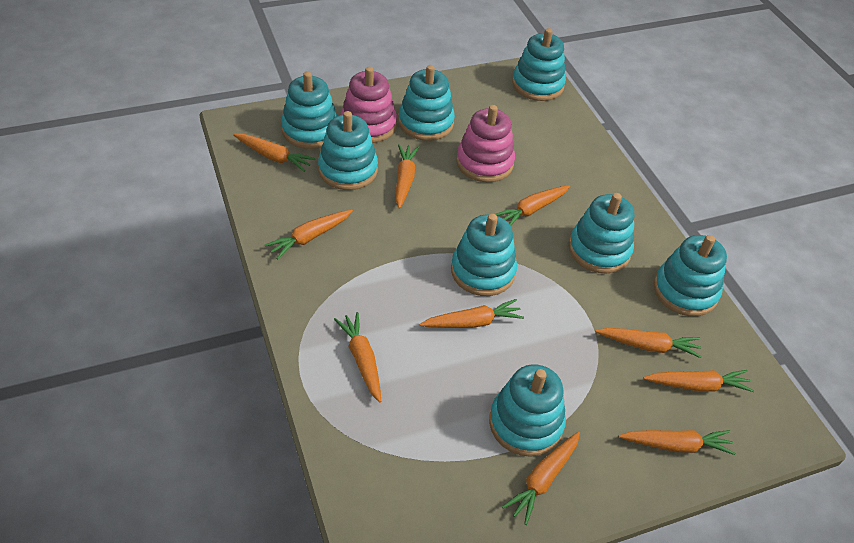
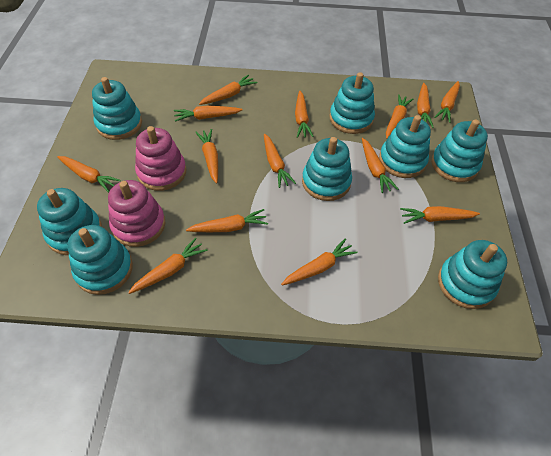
orange carrot: [233,134,315,172] [265,210,353,260] [334,312,381,403] [396,144,419,209] [420,299,524,328] [495,185,570,226] [502,432,580,525] [595,328,702,358] [619,430,736,455] [643,370,754,392] = 10 -> [57,156,121,193] [128,237,208,294] [174,106,243,122] [186,209,268,232] [195,129,218,184] [199,75,257,105] [264,134,296,188] [281,238,358,285] [295,91,314,138] [362,138,398,193] [386,94,413,139] [400,206,480,224] [417,83,434,128] [434,81,460,123] = 14

